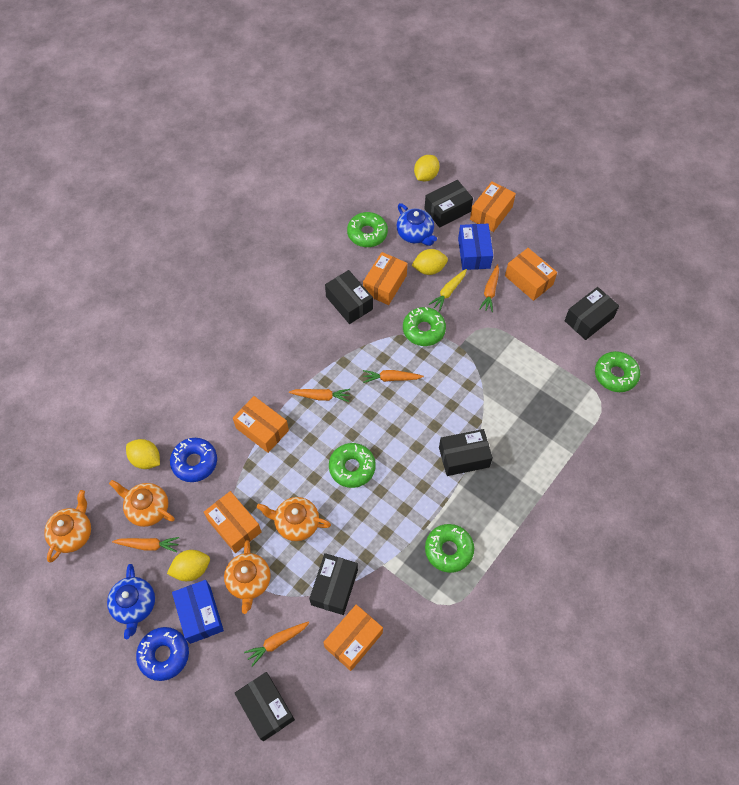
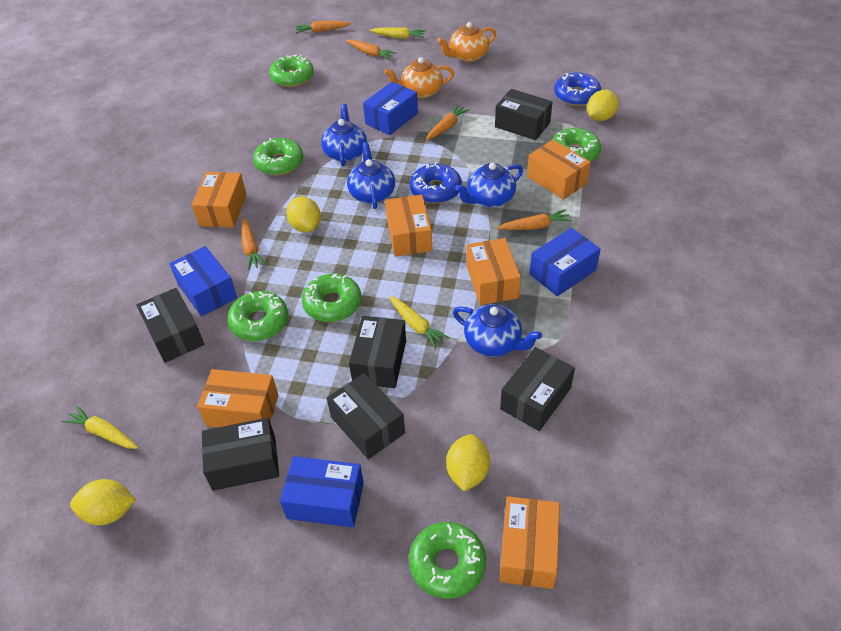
blue box: [172,580,224,644] [458,224,493,270] = 2 -> [170,246,237,317] [280,456,364,528] [363,82,418,135] [529,228,601,296] = 4
blue teapot: [107,564,155,639] [397,203,437,246] = 2 -> [321,104,367,166] [347,142,395,209] [453,304,542,357] [455,163,523,207] = 4
green donut: [329,443,376,488] [347,212,388,247] [403,307,446,346] [425,524,474,573] [595,351,640,392] = 5 -> [227,291,288,341] [253,138,303,175] [269,55,314,87] [302,274,361,322] [409,522,486,599] [552,128,601,162] = 6
orange teapot: [44,490,91,562] [109,480,175,527] [224,540,271,614] [257,497,331,541] = 4 -> [384,57,454,99] [437,22,496,62] = 2
yellow carrot: [429,269,467,311] = 1 -> [61,405,138,449] [369,27,426,39] [389,296,450,349] = 3

